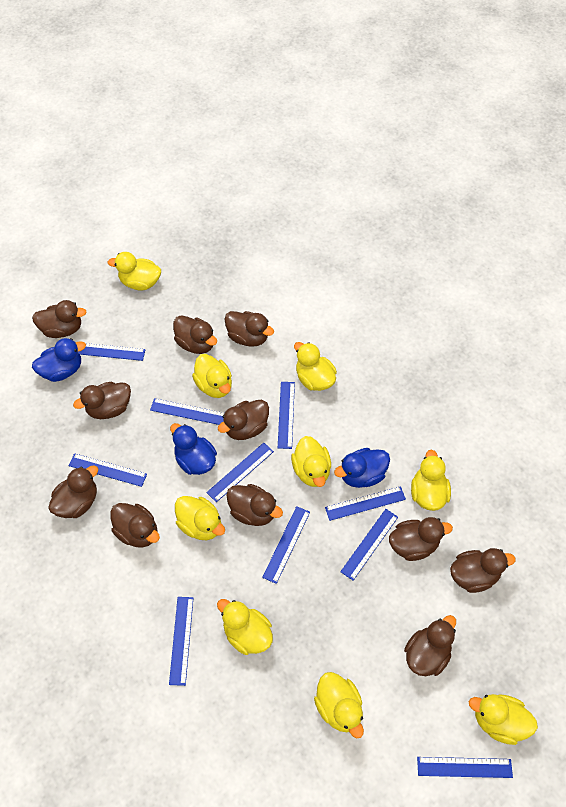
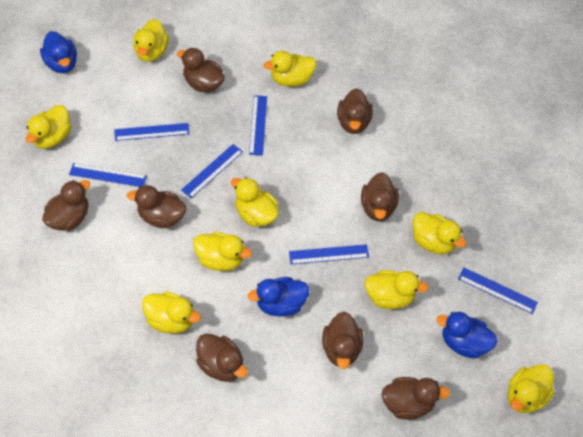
blue ruler: [69,453,147,487] [75,342,146,361] [150,398,225,425] [169,597,193,686] [206,443,274,502] [262,506,310,584] [278,382,295,449] [325,486,406,521] [340,509,398,581] [417,757,513,778] = 10 -> [69,163,147,187] [114,123,189,141] [181,144,243,198] [249,95,267,156] [289,244,369,264] [458,267,538,314] = 6
brown duck: [32,300,87,338] [48,465,98,518] [73,382,131,419] [110,503,160,548] [173,315,217,354] [218,400,269,440] [224,311,274,347] [226,484,283,526] [389,517,453,561] [404,615,456,676] [450,548,516,593] = 11 -> [42,180,90,231] [127,185,186,228] [177,48,225,92] [196,333,248,382] [322,312,363,369] [337,88,373,134] [361,172,399,221] [382,377,450,420] = 8

